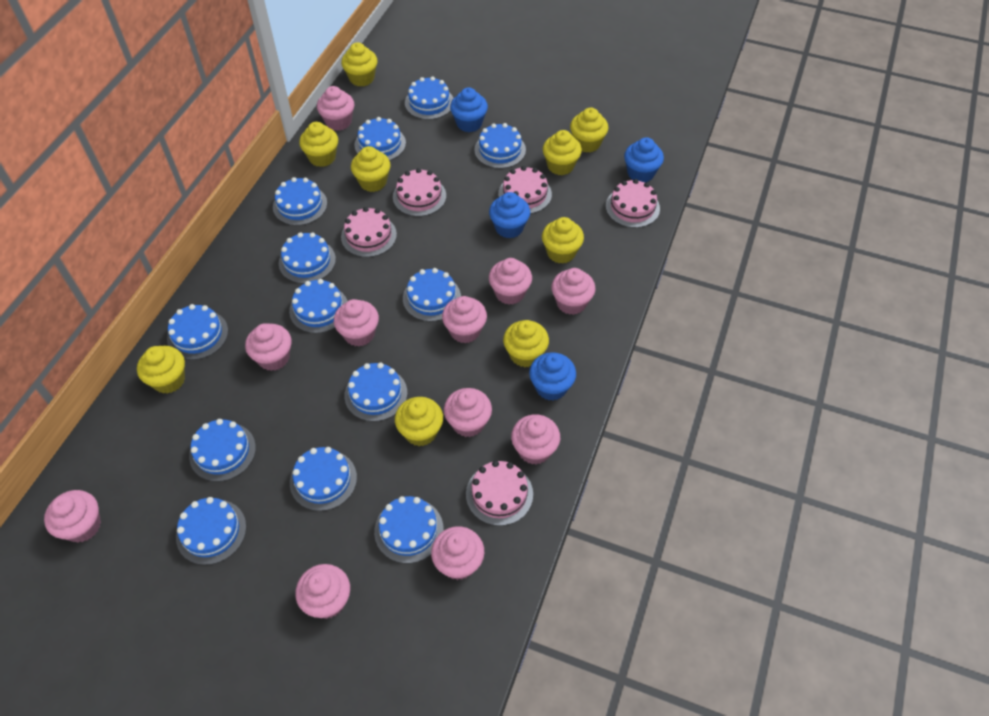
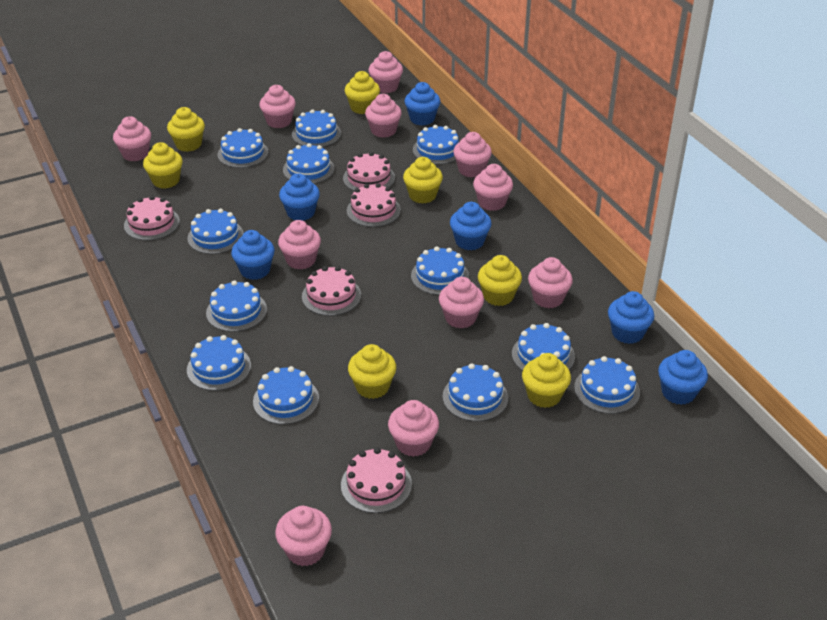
blue cake: [167,304,228,360] [176,497,246,565] [189,419,256,482] [273,177,327,226] [279,232,336,284] [289,279,348,333] [290,447,357,511] [344,362,407,422] [354,117,406,161] [374,496,444,564] [403,268,461,322] [405,76,453,120] [474,123,526,169] = 13 -> [187,209,243,254] [187,335,251,391] [206,280,267,332] [218,128,268,168] [253,366,319,424] [283,143,335,184] [292,109,341,147] [411,247,469,295] [413,125,459,164] [443,363,508,422] [512,323,575,371] [574,356,640,414] = 12
blue cupcake: [450,87,488,132] [489,192,530,238] [529,352,576,401] [624,137,664,182] = 4 -> [231,230,275,280] [279,173,320,221] [405,82,440,126] [450,202,492,250] [608,291,654,344] [658,350,708,405] = 6
yellow cupcake: [137,346,185,394] [299,122,338,167] [341,42,378,87] [351,146,391,192] [395,397,443,446] [503,320,549,367] [542,217,584,264] [543,130,582,176] [570,108,608,153] = 9 -> [143,142,183,189] [167,107,205,152] [344,71,380,114] [348,344,396,399] [403,157,443,204] [478,255,522,306] [522,353,571,408] = 7

